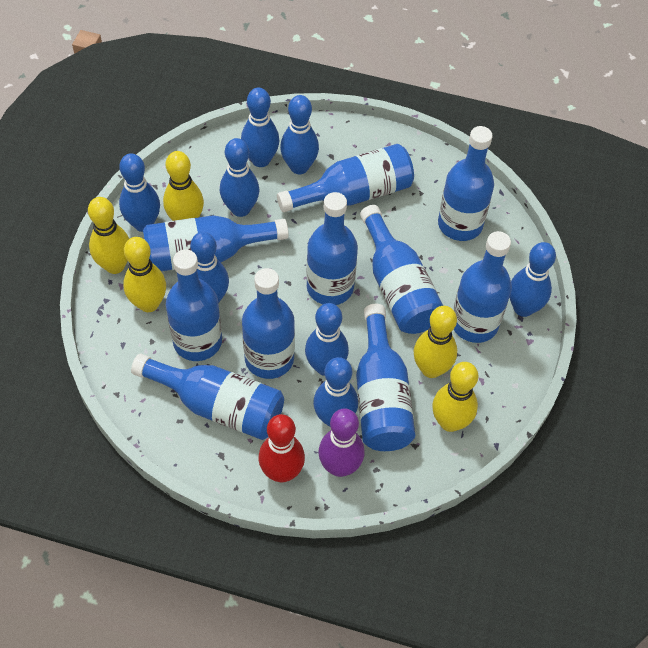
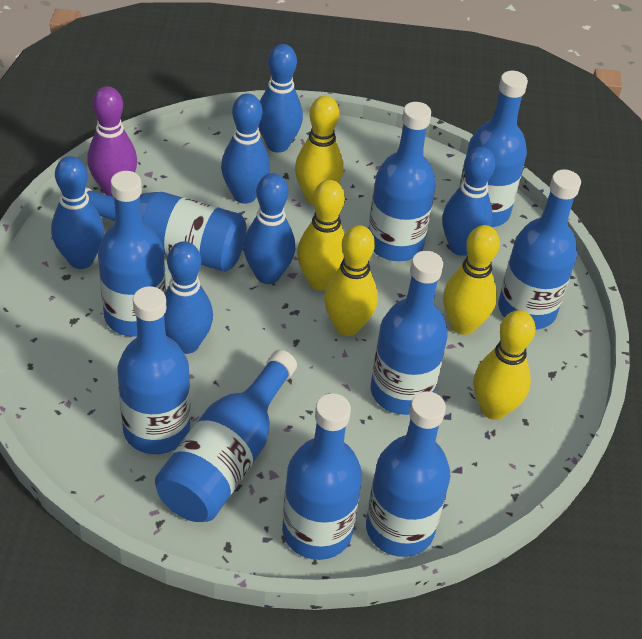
blue bowling pin: [119,153,160,232] [190,232,229,303] [220,138,259,217] [241,88,279,167] [280,95,319,174] [305,303,349,376] [313,357,358,427] [509,242,556,317] = 8 -> [51,156,105,269] [164,241,213,354] [221,94,270,204] [243,173,295,284] [258,44,303,153] [442,147,495,256] = 6
red bowling pin: [259,414,305,482] = 1 -> none = 0

